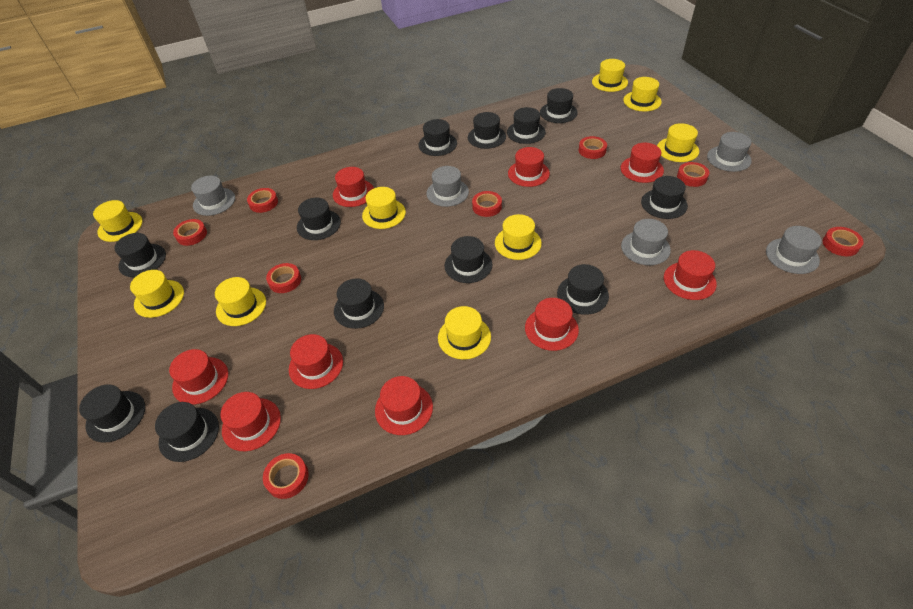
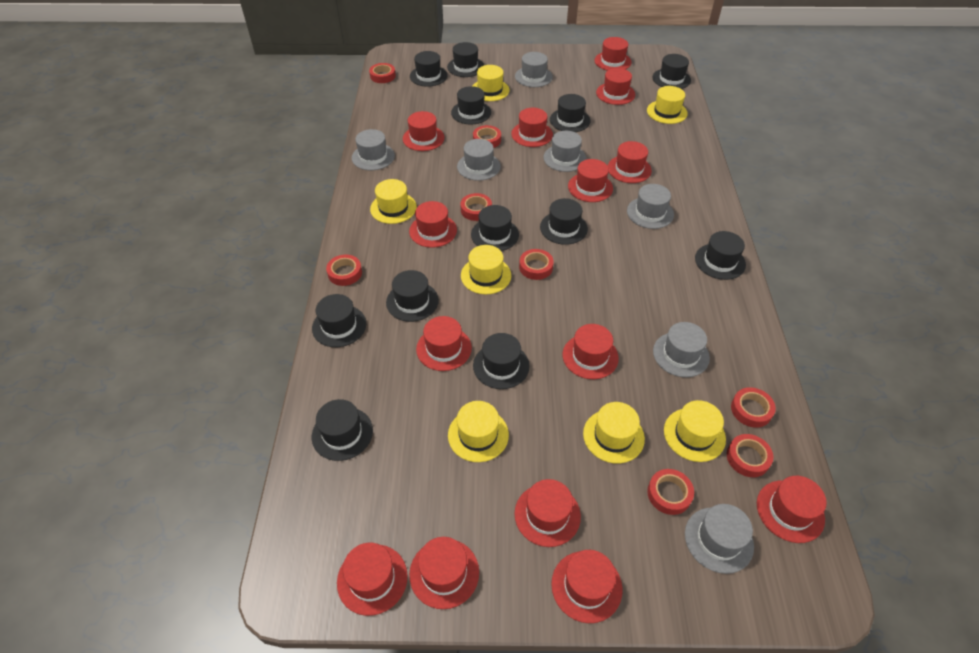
grey hat: [191,176,235,216] [427,166,469,207] [621,219,671,265] [707,132,752,172] [766,226,822,274] = 5 -> [352,129,395,170] [457,139,501,181] [515,52,553,87] [543,131,587,172] [627,184,674,229] [653,322,710,377] [685,504,754,574] = 7
red hat: [169,349,228,405] [220,392,281,451] [289,334,343,389] [333,167,374,207] [375,376,433,435] [508,147,550,187] [525,298,579,351] [621,143,664,183] [664,250,717,300] = 9 -> [337,543,408,616] [403,111,445,151] [409,201,457,248] [409,537,479,609] [416,316,472,371] [511,108,553,147] [515,479,581,547] [551,550,622,623] [563,324,619,379] [568,159,613,202] [594,37,632,71] [596,68,635,105] [608,141,652,183] [757,476,827,543] = 14
yellow hat: [93,200,143,242] [130,270,184,318] [215,277,266,326] [362,187,406,229] [438,306,491,360] [495,214,542,260] [592,59,628,92] [623,77,662,111] [657,123,699,162] = 9 -> [370,179,417,224] [448,401,509,462] [461,245,511,294] [472,65,510,101] [583,402,645,463] [647,86,688,124] [664,400,726,462] = 7

